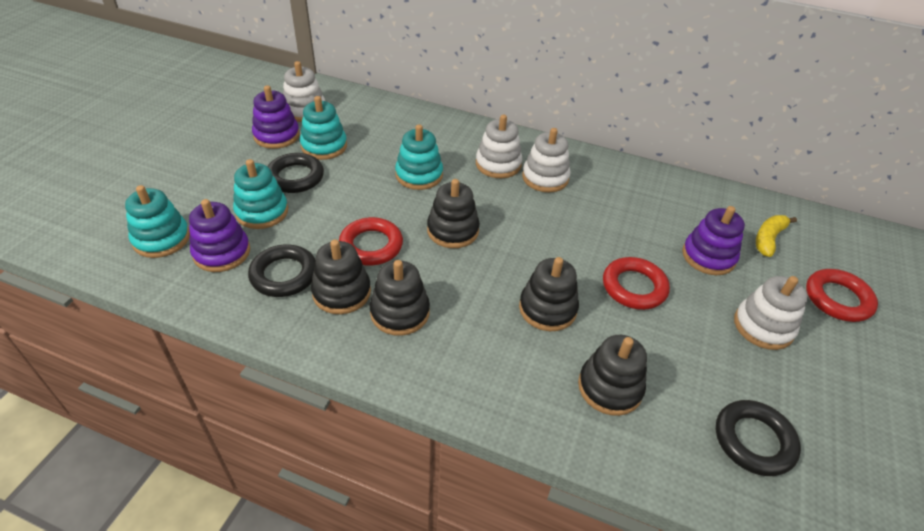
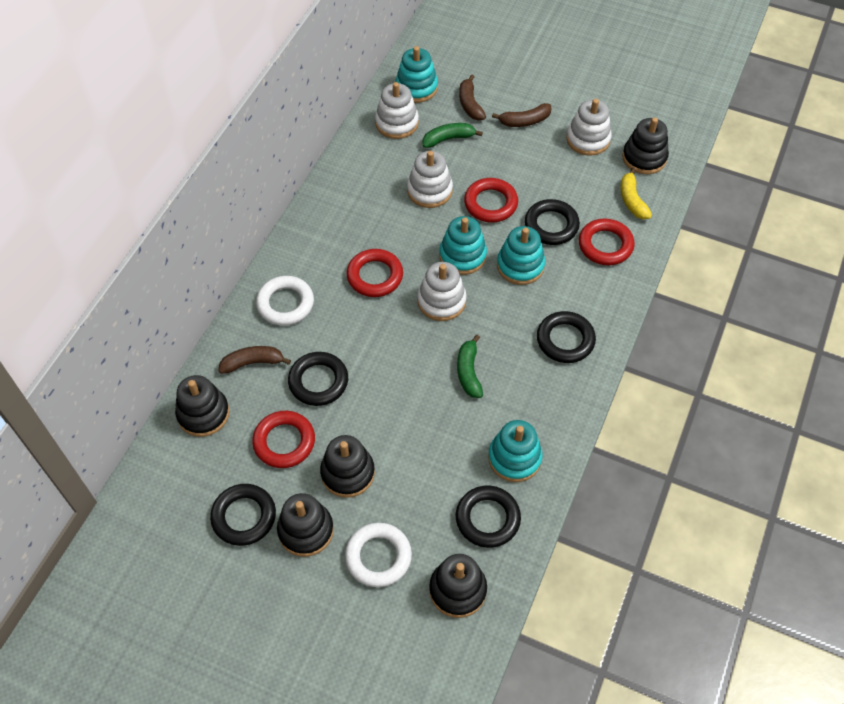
black ring: [248,245,316,297] [268,153,324,193] [716,400,801,476] = 3 -> [210,484,276,546] [288,352,348,406] [456,486,521,548] [525,199,580,245] [537,311,596,363] = 5
brown banana: none = 0 -> [218,346,291,374] [459,74,486,120] [492,103,552,127] = 3
green banana: none = 0 -> [423,123,483,148] [457,335,483,398] = 2
purple stacking toy: [189,199,250,272] [252,85,300,149] [682,206,745,275] = 3 -> none = 0
red ring: [339,217,403,266] [603,257,670,310] [806,269,878,322] = 3 -> [252,411,315,468] [347,249,403,297] [464,178,518,222] [579,219,634,265] = 4
white ring: none = 0 -> [256,276,314,326] [345,523,412,587] = 2

